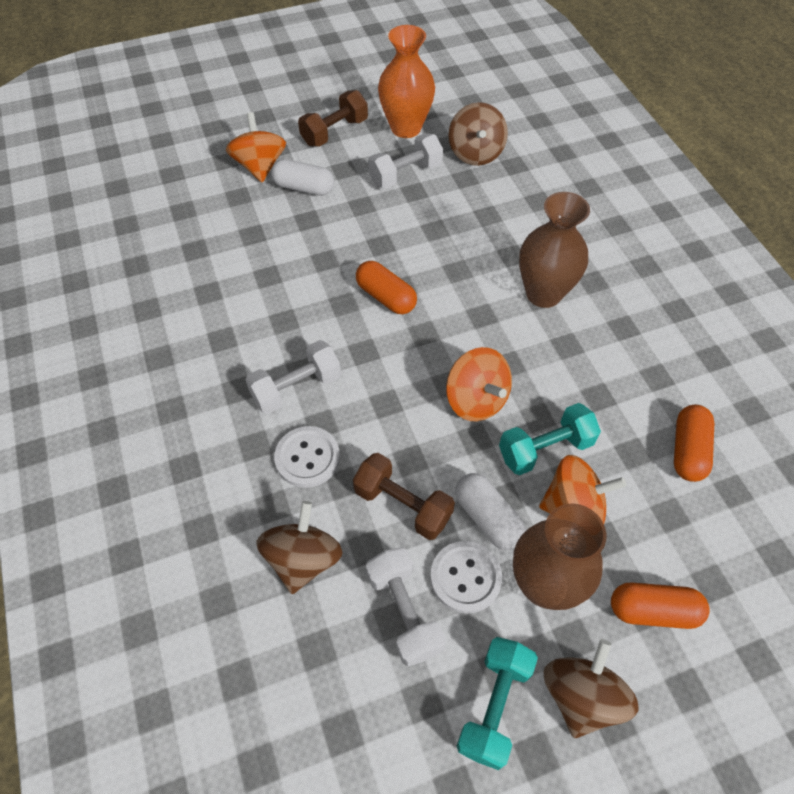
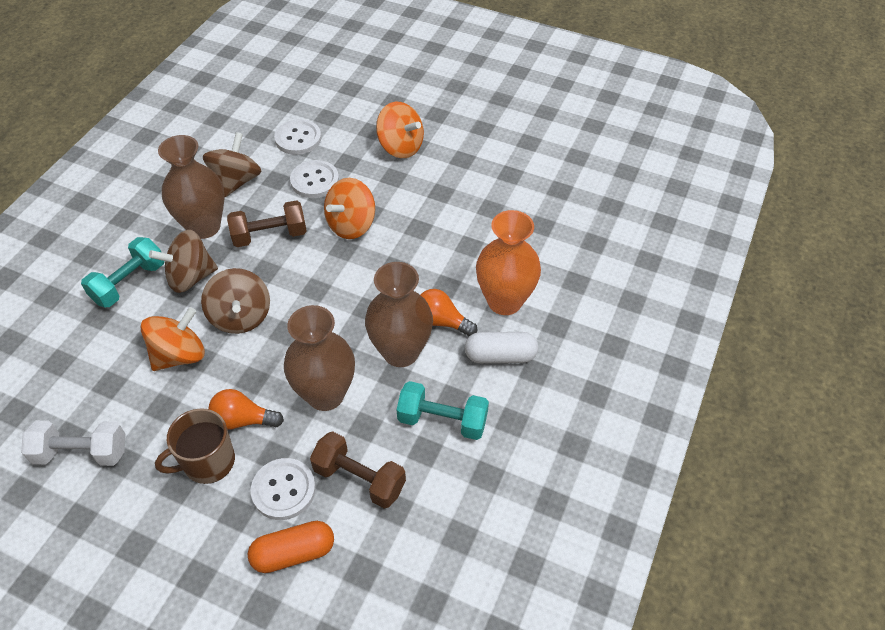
brown mug: none = 0 -> [155,408,235,484] = 1
brown vase: [513,503,606,610] [519,192,590,308] = 2 -> [158,135,224,239] [284,305,355,411] [365,262,433,367] = 3
orange capsule: [356,261,417,314] [611,582,710,629] [674,405,714,482] = 3 -> [248,521,334,573] = 1
orange light bulb: none = 0 -> [208,389,284,430] [420,289,478,337] = 2
white button: [274,426,340,488] [430,541,502,614] = 2 -> [251,458,316,520] [274,119,322,155] [290,160,339,198] = 3
white capsule: [271,159,334,196] [455,473,526,550] = 2 -> [465,332,538,363] = 1
white dumbbell: [245,340,341,414] [366,547,446,666] [368,133,443,189] = 3 -> [21,420,126,466] = 1

